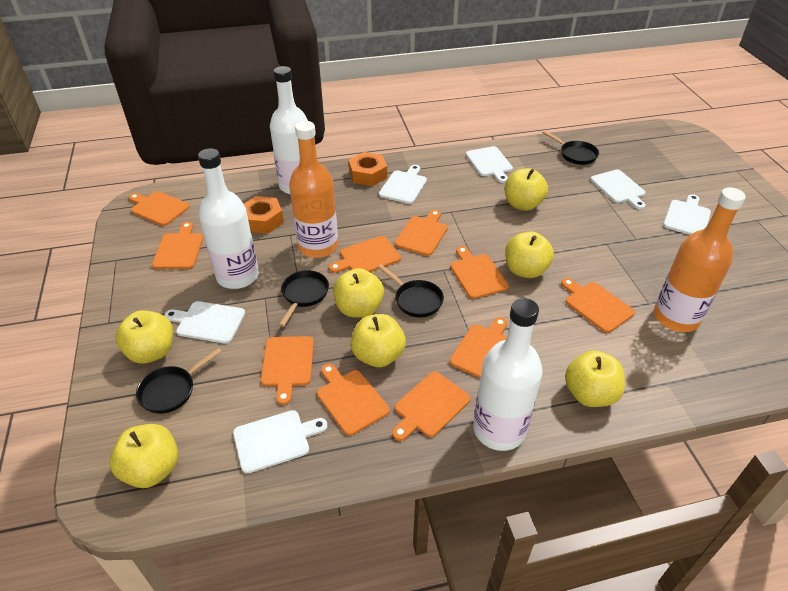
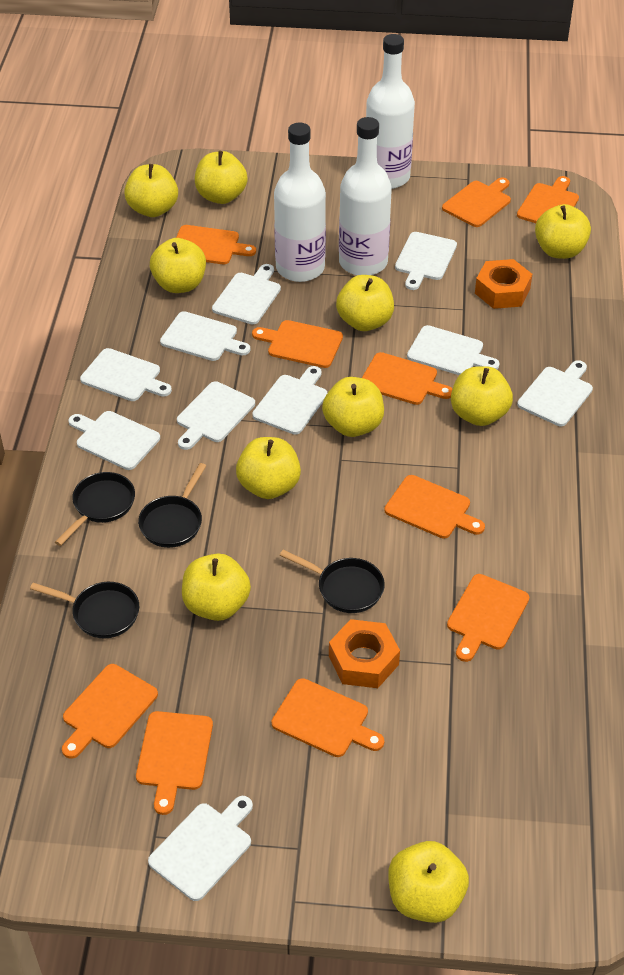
orange bottle: [289,121,338,258] [654,187,746,332] = 2 -> none = 0
white cutting board: [164,301,245,344] [233,410,328,474] [379,165,427,204] [466,146,513,183] [591,170,646,209] [663,194,711,235] = 6 -> [69,411,160,470] [80,348,172,401] [148,796,253,901] [160,311,251,361] [177,381,255,450] [212,264,281,324] [252,366,327,435] [395,232,457,290] [407,325,500,375] [517,360,593,426] = 10
yellow apple: [110,424,179,488] [115,310,173,364] [333,268,384,318] [351,314,406,367] [505,168,548,211] [505,231,554,278] [565,351,625,407] = 7 -> [124,164,178,217] [150,238,206,293] [182,554,251,621] [195,151,248,204] [236,437,301,499] [322,377,384,437] [336,275,394,331] [388,841,469,923] [451,366,513,426] [535,204,591,259] = 10

